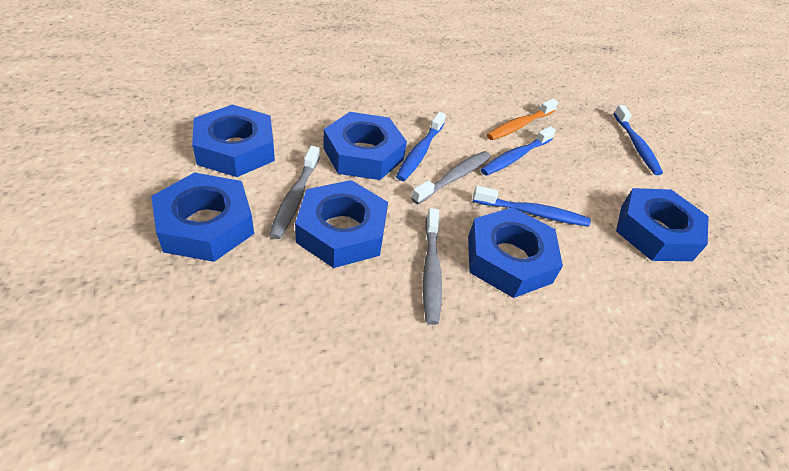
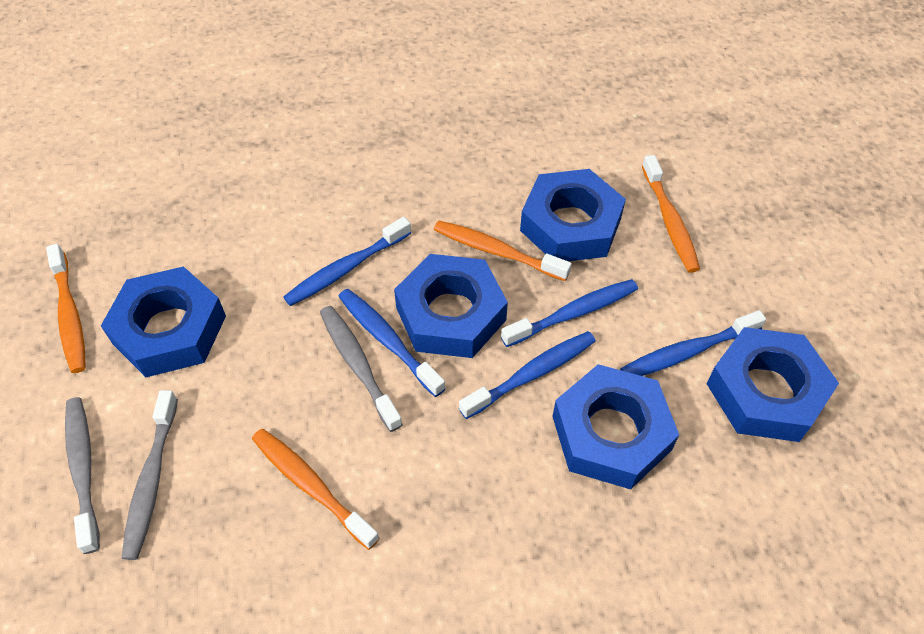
blue nut: [151,172,254,262] [192,105,275,177] [295,180,388,268] [323,112,407,180] [468,207,563,298] [616,188,708,261] = 6 -> [101,266,226,377] [394,254,508,358] [520,169,626,261] [552,364,679,489] [706,327,839,442] = 5
blue toothbrush: [396,112,446,181] [473,186,591,226] [481,126,556,176] [613,105,663,175] = 4 -> [283,217,411,306] [338,289,446,397] [459,331,596,419] [501,279,638,347] [620,310,766,376] = 5
orange toothbrush: [487,99,558,140] = 1 -> [46,244,86,373] [252,429,380,550] [434,221,572,281] [642,155,700,273] = 4

